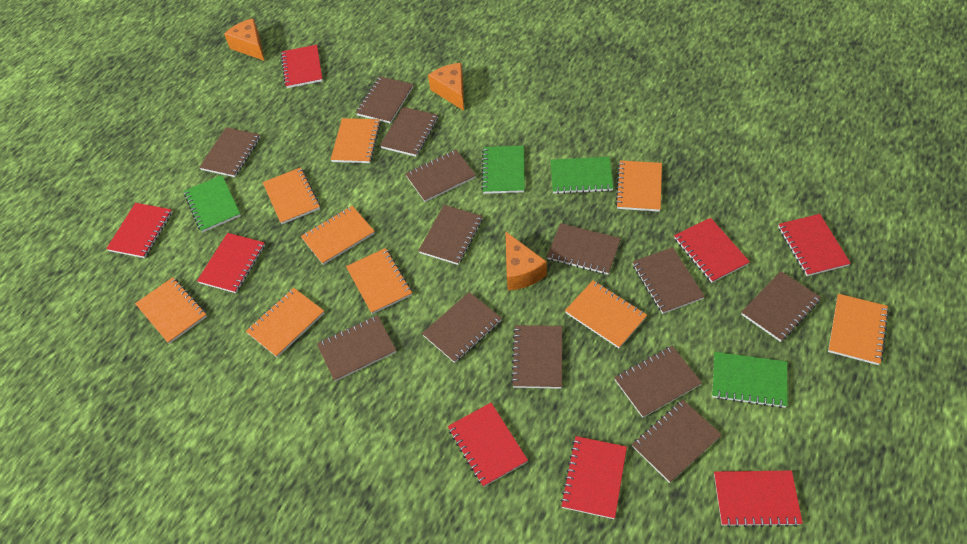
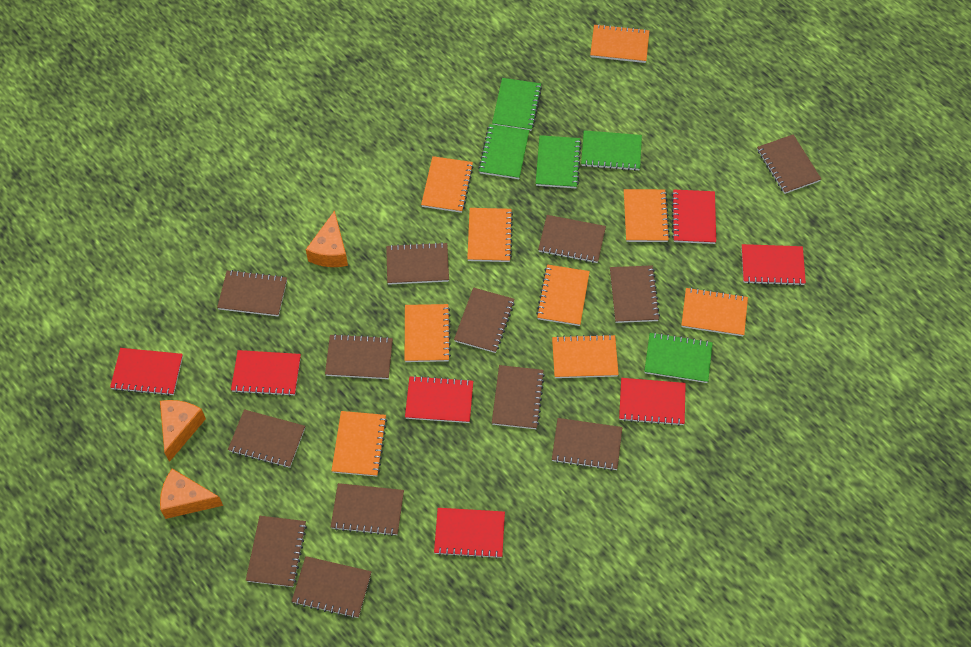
green notebook: [184,175,241,233] [481,146,525,194] [551,157,613,194] [712,352,788,408] = 4 -> [478,124,529,179] [492,78,542,131] [536,135,581,188] [581,130,642,171] [644,332,713,383] = 5
red notebook: [106,203,172,258] [197,233,265,293] [281,45,323,88] [448,403,528,487] [560,436,627,519] [674,218,750,283] [714,471,803,527] [778,214,851,276] = 8 -> [110,348,183,396] [231,350,301,396] [405,376,473,423] [434,508,505,559] [619,378,686,426] [671,189,716,244] [741,244,806,286] = 7

